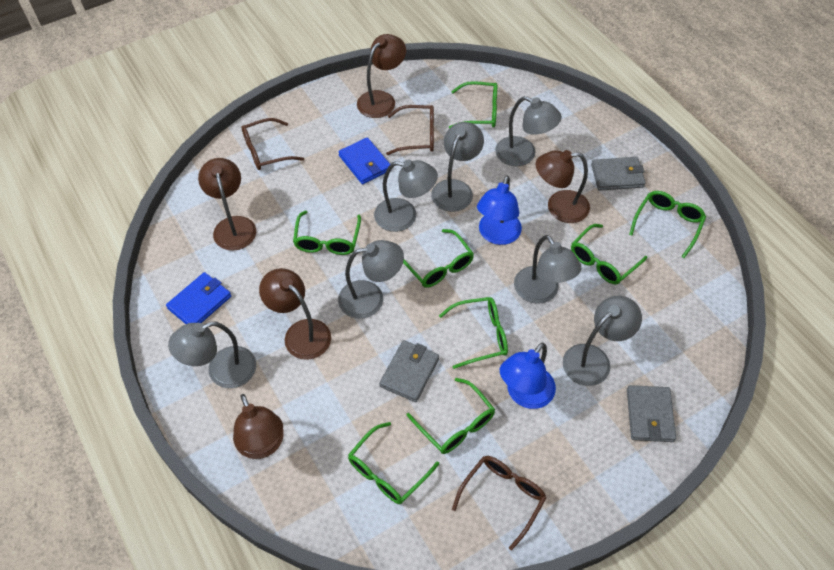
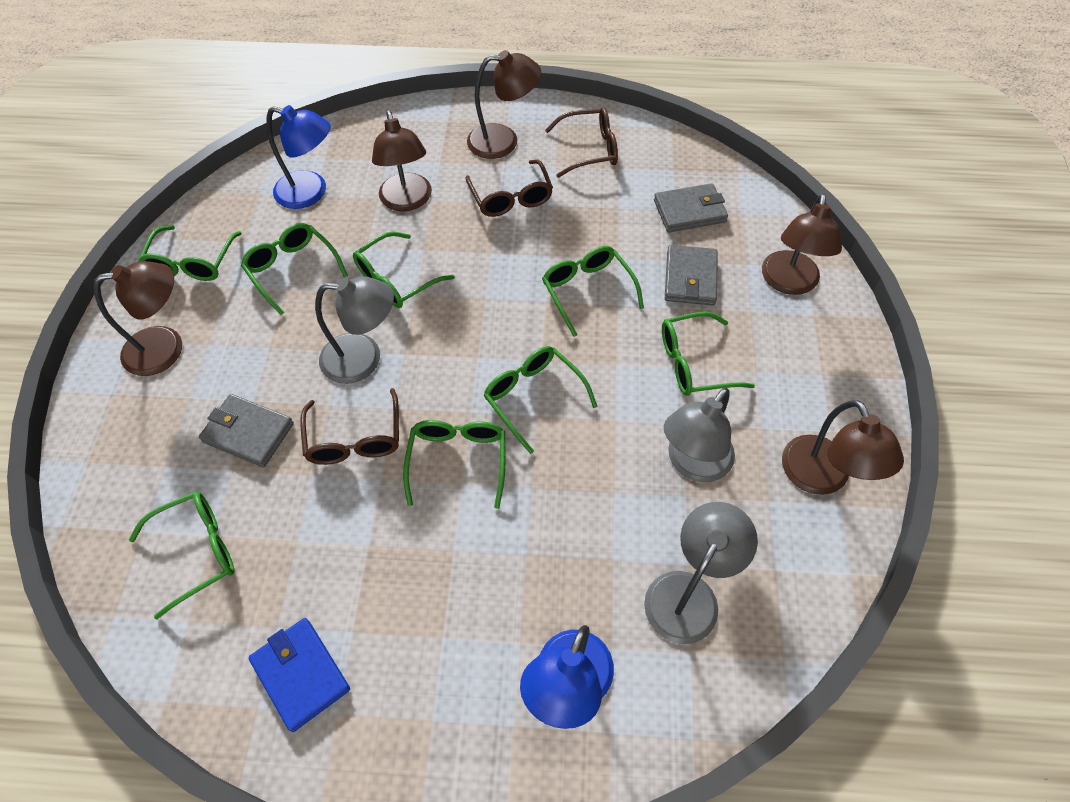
blue wallet: [166,272,231,324] [339,137,390,184] = 2 -> [248,618,350,732] = 1
grey lamp: [168,322,256,388] [338,240,404,319] [374,160,438,232] [431,122,484,212] [495,96,562,166] [514,235,581,304] [563,296,642,386] = 7 -> [315,277,394,384] [644,502,758,644] [664,388,735,482] = 3

